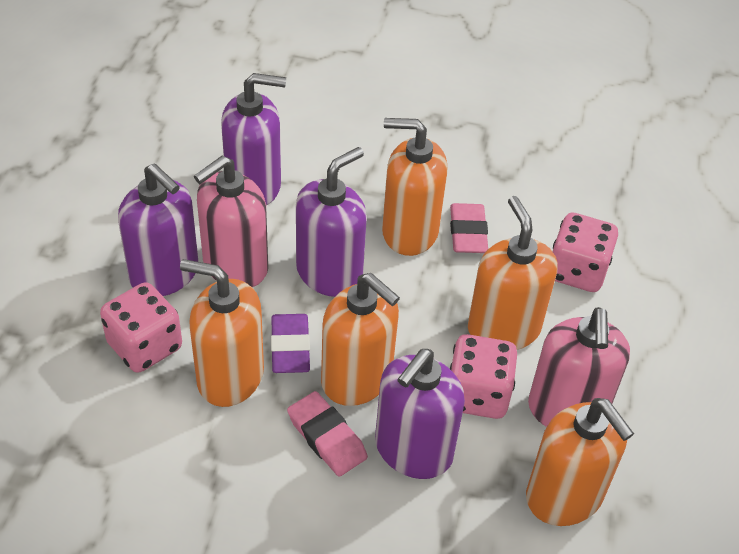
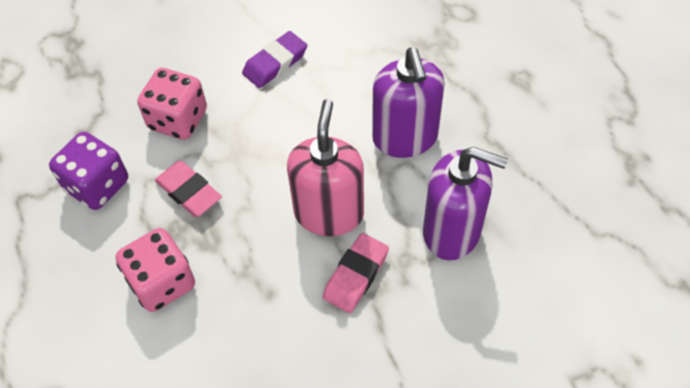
orange soap dispenser: [180,259,264,407] [321,273,400,406] [382,118,447,256] [468,196,557,350] [526,398,634,526] = 5 -> none = 0
pink dice: [100,282,182,373] [450,334,517,419] [553,212,618,292] = 3 -> [116,228,195,312] [137,68,207,140] = 2
pink soap dispenser: [194,156,268,287] [528,307,630,427] = 2 -> [287,99,364,236] = 1
purple dice: none = 0 -> [49,132,128,210] = 1
purple soap dispenser: [118,163,198,296] [221,73,286,206] [296,147,367,297] [375,349,465,479] = 4 -> [372,48,445,158] [423,147,508,260] = 2

